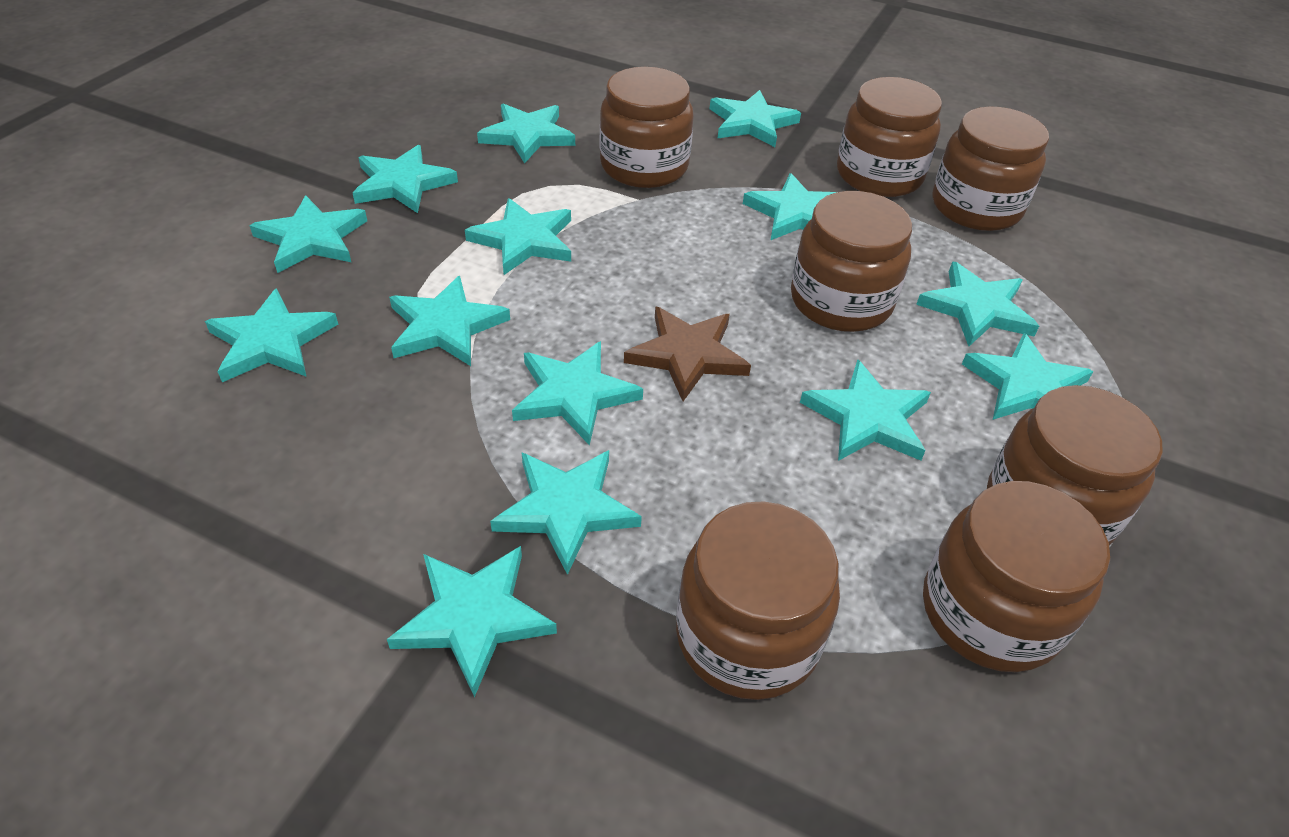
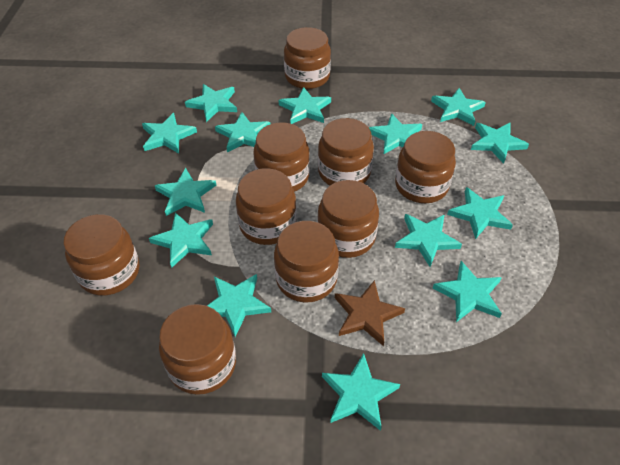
brown jar: [600,67,693,188] [676,501,840,700] [791,191,912,332] [837,77,942,197] [923,481,1110,672] [932,106,1049,231] [987,385,1163,546] = 7 -> [64,214,139,296] [159,304,236,395] [236,168,297,245] [253,122,310,192] [274,221,339,303] [284,27,331,89] [317,180,379,258] [318,118,374,185] [395,131,456,203] = 9

